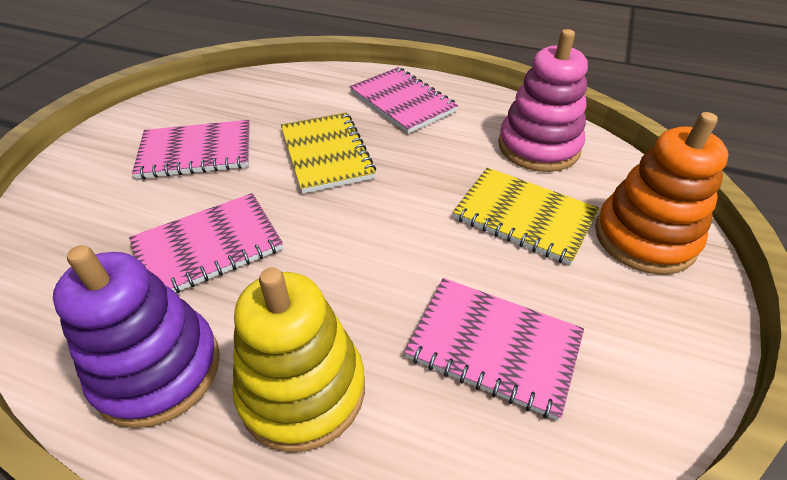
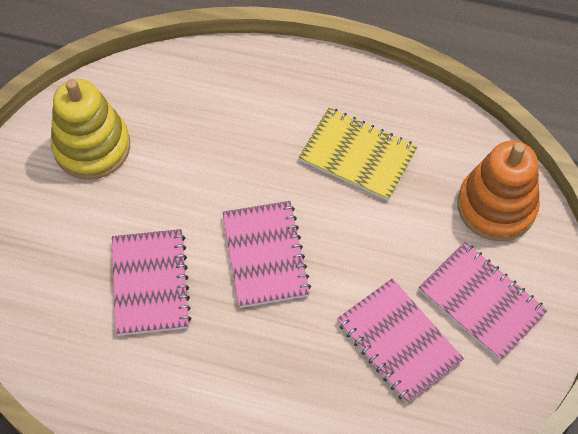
pink stacking toy: [498,29,588,172] = 1 -> none = 0
purple stacking toy: [53,245,220,428] = 1 -> none = 0
yellow notebook: [281,113,376,194] [453,167,599,265] = 2 -> [298,108,418,201] = 1

